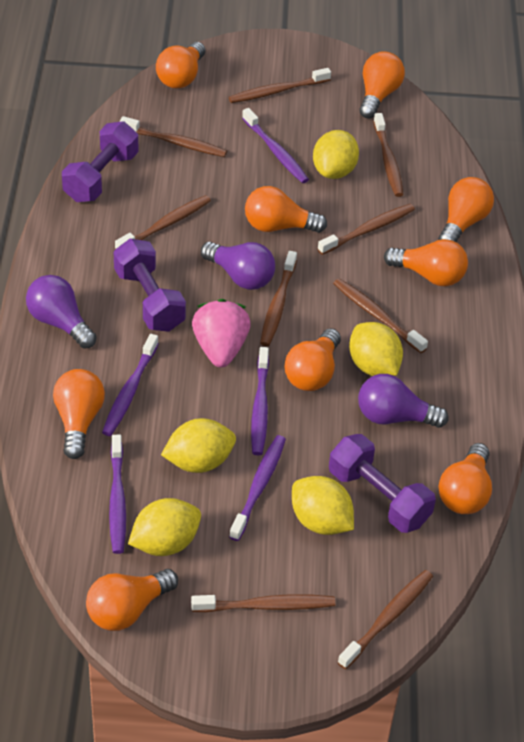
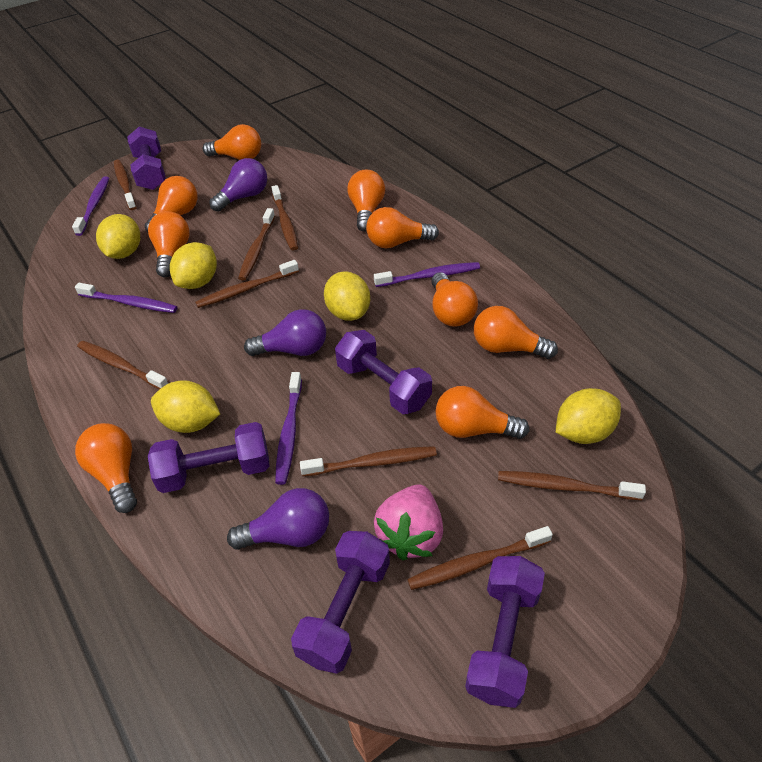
brown toothbrush: [115,195,211,249] [120,116,227,157] [191,594,335,612] [229,68,331,103] [260,251,297,346] [318,204,415,255] [333,278,428,353] [338,570,433,669] [373,113,404,197] = 9 -> [77,341,168,389] [114,160,137,210] [195,260,299,308] [238,208,275,281] [271,185,298,250] [300,446,437,476] [407,526,553,590] [498,471,646,500] = 8
purple dumbbell: [62,121,139,202] [114,239,186,332] [329,434,436,533] = 3 -> [127,126,166,190] [148,422,270,493] [291,531,390,674] [335,330,432,414] [465,556,545,708] = 5
purple toothbrush: [102,334,159,436] [109,435,126,554] [229,435,286,541] [242,108,309,183] [251,347,269,455] = 5 -> [72,176,109,236] [75,283,178,313] [275,372,302,485] [374,262,480,287] = 4

